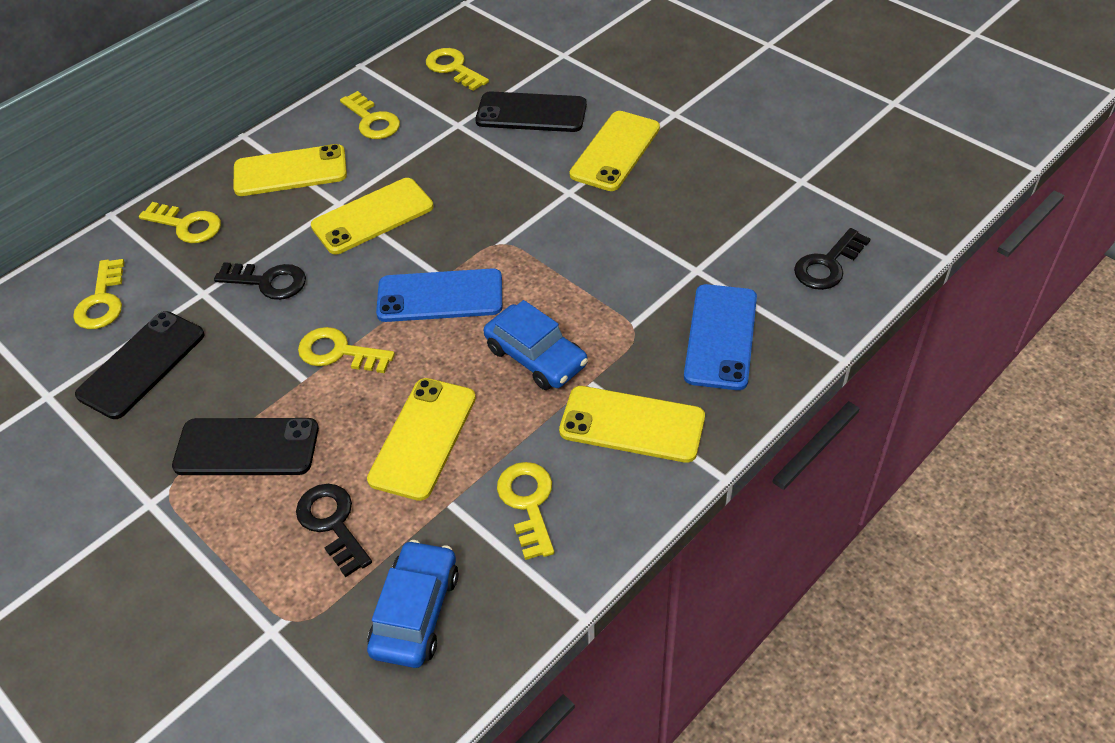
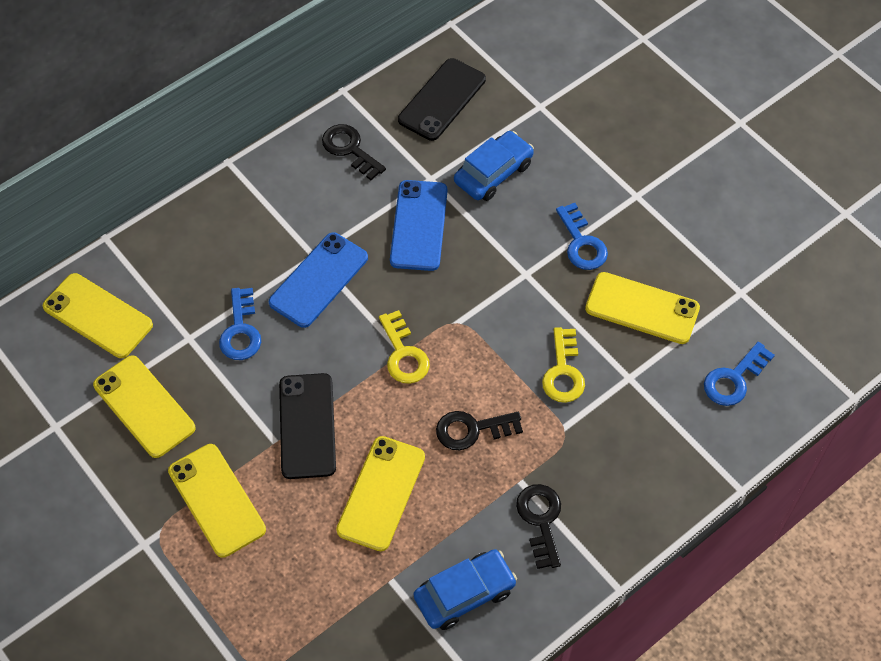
black phone: [75,311,205,419] [172,418,319,475] [475,91,587,132] = 3 -> [279,373,336,479] [398,58,486,141] = 2
blue key: none = 0 -> [219,288,261,360] [556,203,608,270] [704,342,775,406] = 3
yellow key: [73,259,125,329] [139,202,221,243] [298,327,395,373] [340,91,400,139] [426,48,489,91] [497,462,554,560] = 6 -> [379,310,430,384] [542,327,585,403] = 2

